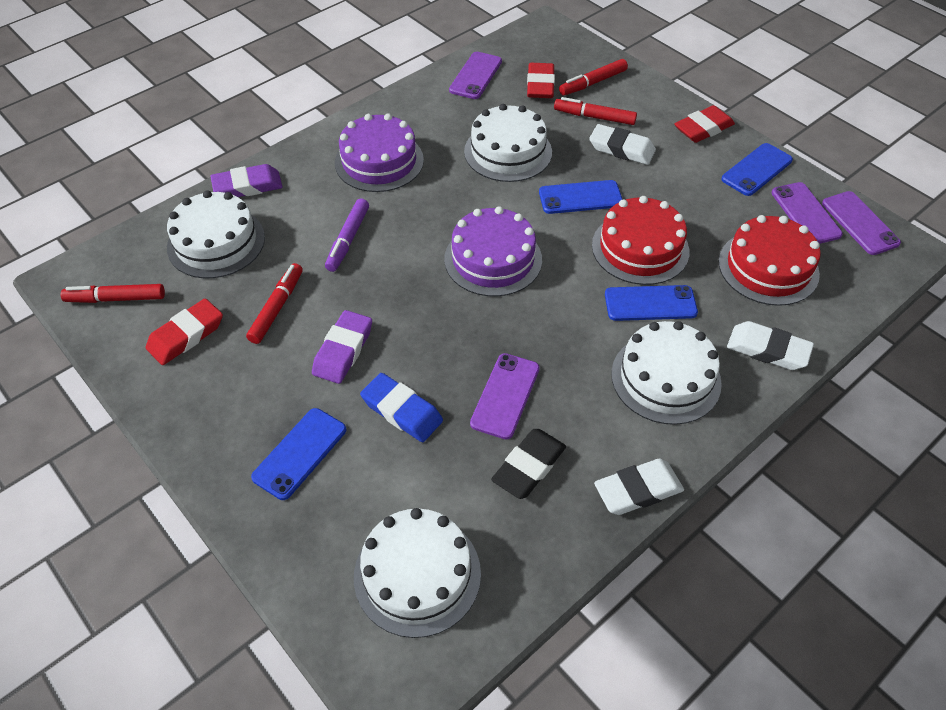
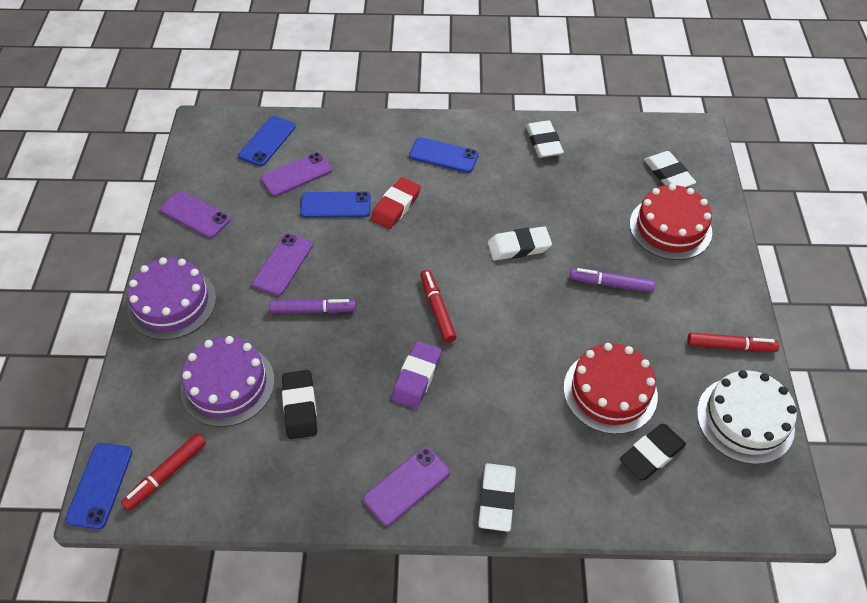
black eraser: [491,429,566,499] = 1 -> [282,370,317,439] [620,424,686,480] = 2
blue eraser: [360,373,443,442] = 1 -> none = 0
purple eraser: [211,164,283,197] [312,310,372,384] = 2 -> [391,341,442,409] = 1
purple marker: [325,199,369,272] = 1 -> [269,299,356,314] [570,268,655,293] = 2
red eraser: [146,298,223,365] [527,63,555,98] [674,105,735,143] = 3 -> [370,177,421,229] = 1
red marker: [61,284,165,303] [246,263,303,344] [554,97,637,125] [559,59,628,95] = 4 -> [121,434,206,511] [420,270,457,343] [687,333,779,352] = 3
white cake: [167,190,265,278] [354,508,481,638] [464,104,552,182] [611,321,722,425] = 4 -> [697,370,797,464] = 1
white eraser: [589,124,656,165] [594,459,684,515] [727,321,814,370] = 3 -> [478,463,516,532] [488,226,552,261] [526,120,564,158] [644,151,696,187] = 4

